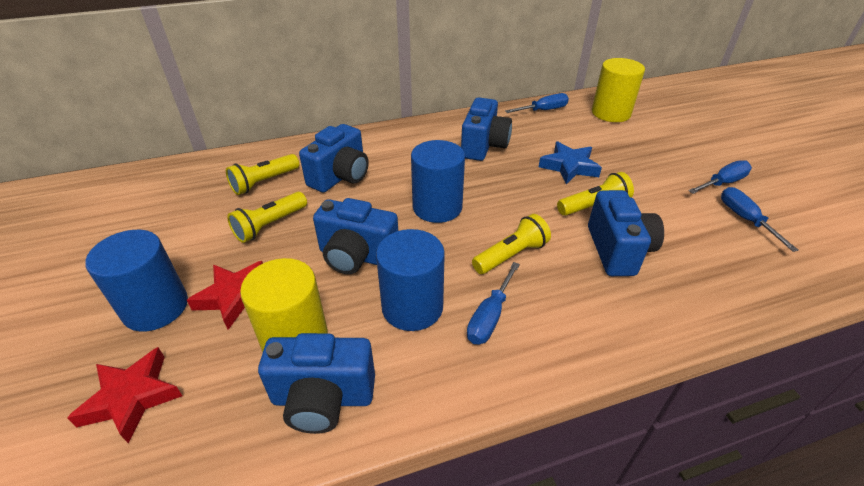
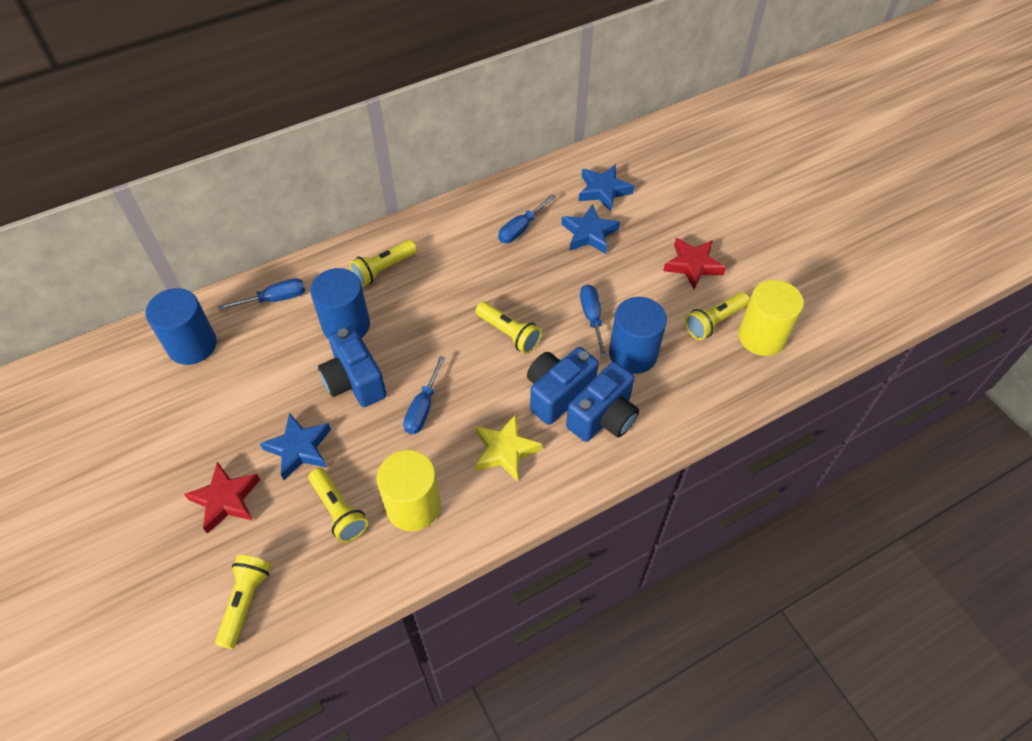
blue camera: [258,333,375,434] [299,124,369,192] [313,198,398,274] [461,98,512,161] [588,190,664,276] = 5 -> [318,326,387,407] [527,347,599,425] [566,362,639,442] = 3
blue star: [539,141,602,184] = 1 -> [260,413,331,480] [561,204,620,254] [579,164,634,212] = 3
yellow flashlight: [226,154,299,195] [227,192,307,243] [472,214,551,274] [557,172,634,216] = 4 -> [215,555,271,649] [308,468,368,542] [350,240,417,286] [476,301,542,354] [685,292,750,340] = 5
yellow star: none = 0 -> [475,414,542,482] = 1

